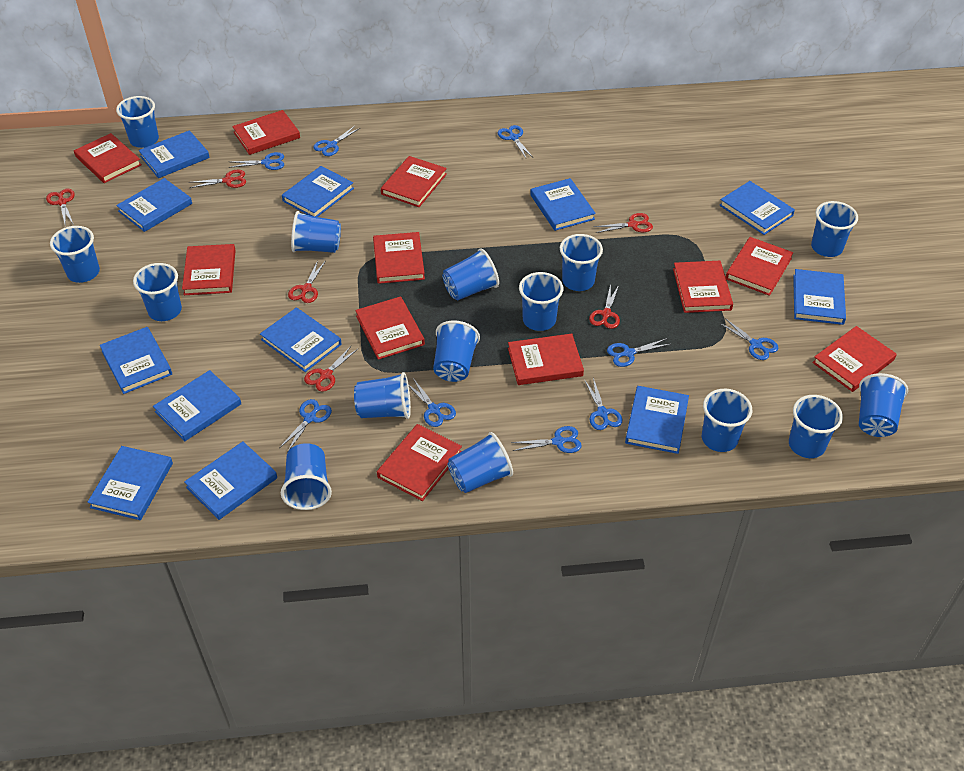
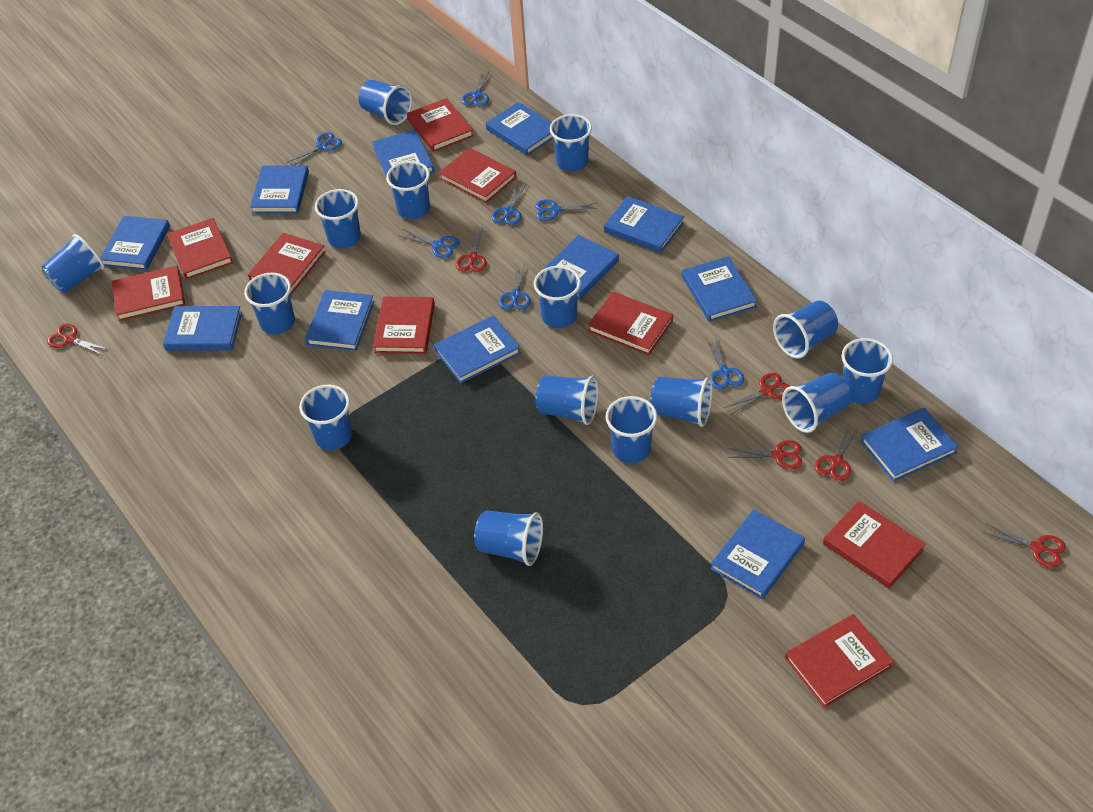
blue scissors: [229,152,284,170] [279,399,332,451] [313,126,360,156] [409,378,456,427] [498,125,533,158] [511,426,582,453] [584,378,622,430] [607,338,671,367] [719,318,778,360] = 9 -> [287,132,342,165] [399,229,460,258] [461,70,490,107] [491,182,527,225] [499,264,531,310] [535,199,598,221] [706,335,744,390] = 7
red book: [74,133,142,183] [182,244,236,295] [232,110,300,155] [355,296,425,360] [373,232,425,284] [377,424,462,501] [381,156,447,207] [508,334,584,385] [673,261,733,313] [726,237,793,296] [812,326,897,392] = 11 -> [112,266,185,321] [167,218,233,280] [248,233,326,295] [373,297,435,354] [407,98,474,152] [439,148,517,203] [588,292,673,355] [785,614,894,708] [823,501,926,589] = 9

